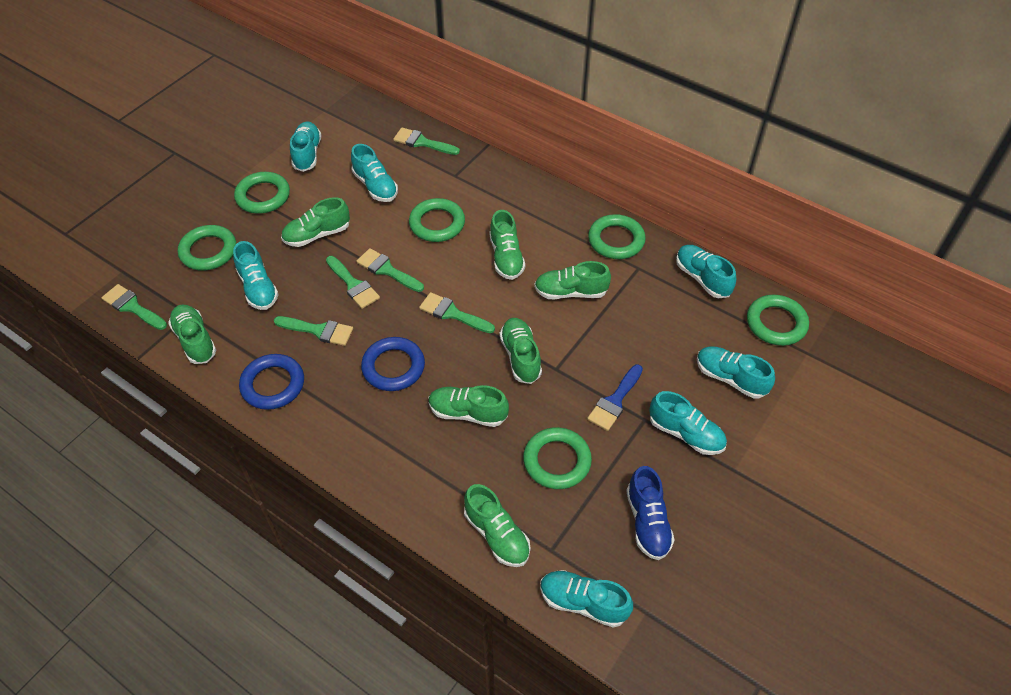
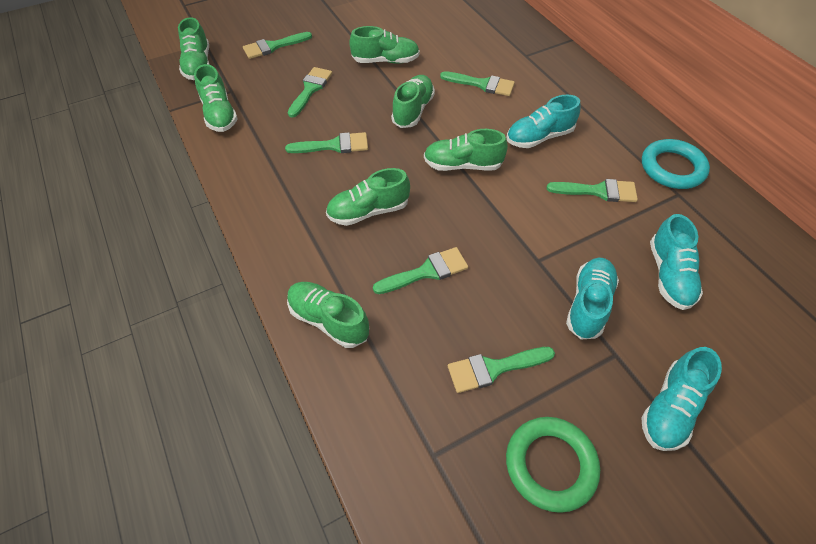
blue brush: [587,364,643,431] = 1 -> none = 0
blue ring: [239,354,304,410] [361,337,425,391] = 2 -> none = 0
blue shoe: [626,466,675,560] = 1 -> none = 0
green brush: [101,284,167,330] [274,316,353,346] [326,256,380,309] [356,248,424,292] [393,127,460,155] [419,292,495,333] = 6 -> [243,32,312,59] [285,132,368,153] [288,67,332,118] [373,247,468,294] [440,71,515,96] [448,347,555,393] [547,179,638,202] = 7
green ring: [178,225,236,271] [234,172,290,214] [409,198,465,242] [523,427,592,489] [588,214,646,259] [747,295,809,346] = 6 -> [506,417,600,513] = 1
turquoise ring: none = 0 -> [642,139,710,189] = 1
turquoise shoe: [233,241,279,310] [290,122,322,172] [351,144,398,202] [540,570,633,628] [649,391,727,455] [676,245,736,298] [697,346,775,399] = 7 -> [506,95,581,148] [566,257,619,340] [641,347,722,451] [650,214,703,310] = 4

